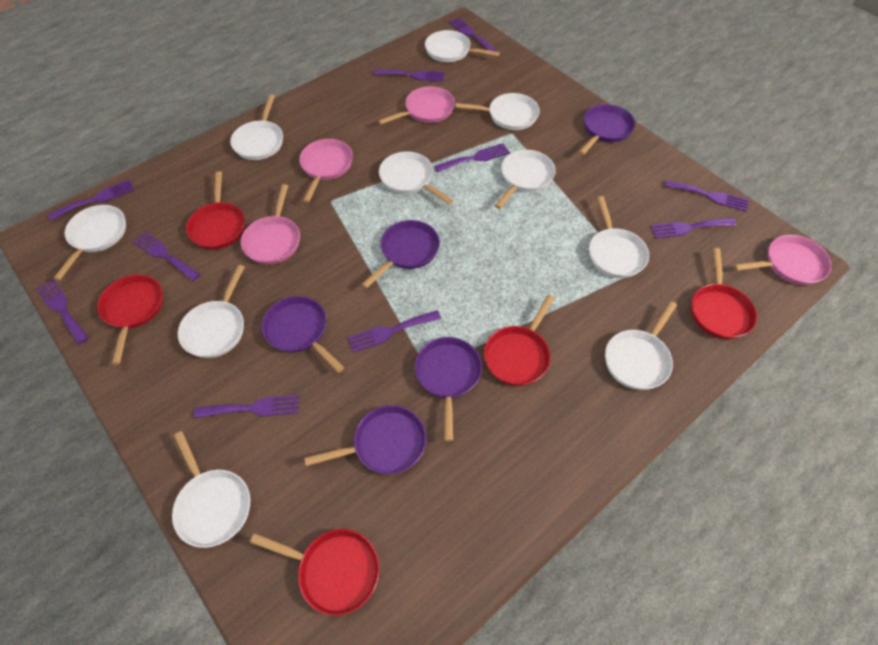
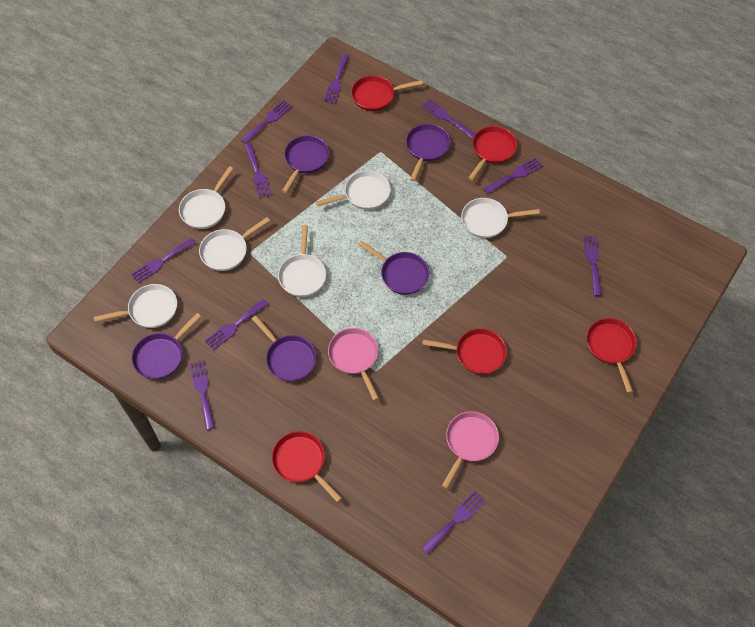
pink pan: [241,184,300,264] [299,139,353,203] [378,86,455,125] [734,235,832,285] = 4 -> [328,328,379,401] [442,411,499,489] = 2
white pan: [54,205,126,280] [172,431,250,548] [178,265,244,358] [230,95,283,160] [379,152,454,205] [425,30,500,62] [455,93,540,130] [495,150,556,209] [589,196,649,278] [605,301,677,390] = 10 -> [94,284,177,328] [179,166,234,229] [199,217,270,271] [278,225,326,297] [316,170,391,210] [461,198,540,238] = 6

